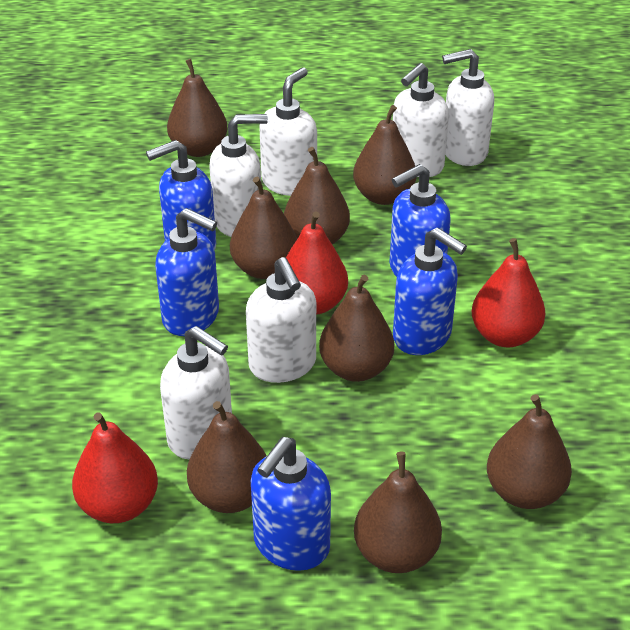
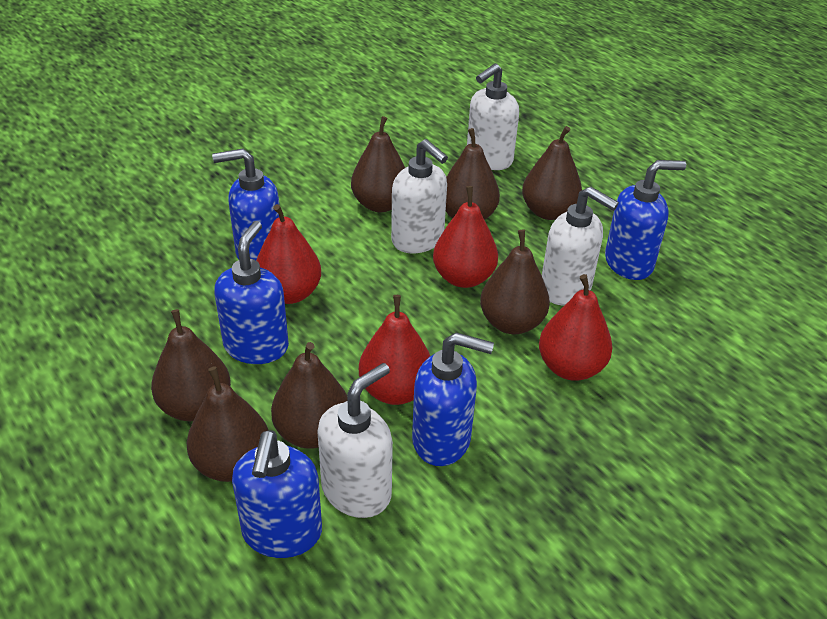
brown pear: [167,59,227,157] [187,401,267,513] [230,177,297,279] [284,147,350,244] [319,275,394,382] [353,105,416,205] [354,451,442,573] [487,394,572,509] = 8 -> [151,309,231,421] [187,366,268,482] [271,342,348,449] [351,116,405,212] [446,128,500,220] [480,230,550,334] [522,126,582,220] = 7
red pear: [72,412,158,523] [286,212,348,315] [472,238,545,347] = 3 -> [256,204,321,304] [359,295,430,405] [433,186,498,288] [539,274,613,381] = 4
white soap dispenser: [160,326,232,460] [209,114,268,237] [246,257,316,383] [259,67,317,196] [393,63,449,177] [442,49,494,166] = 6 -> [318,363,393,518] [391,139,448,253] [467,63,519,170] [542,187,619,305] = 4

